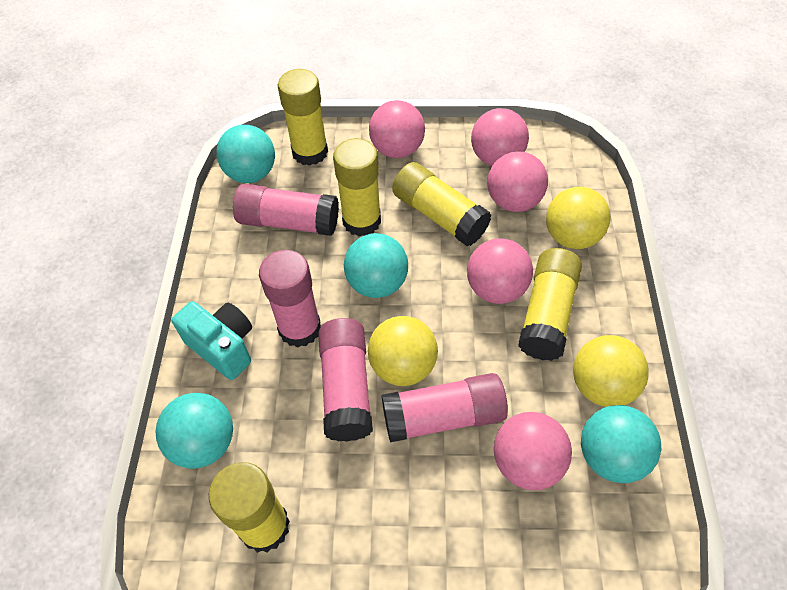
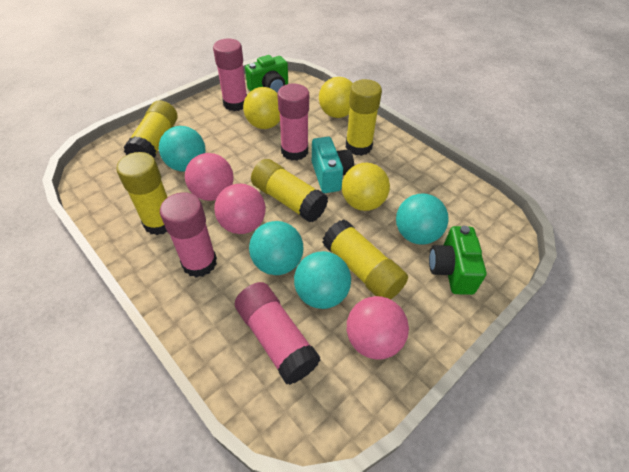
green camera: none = 0 -> [245,55,288,93] [429,226,487,295] = 2
pink ball: [369,100,425,158] [467,238,533,304] [471,108,529,166] [487,151,548,212] [494,412,572,490] = 5 -> [185,153,234,201] [214,184,266,234] [347,296,409,360] = 3

